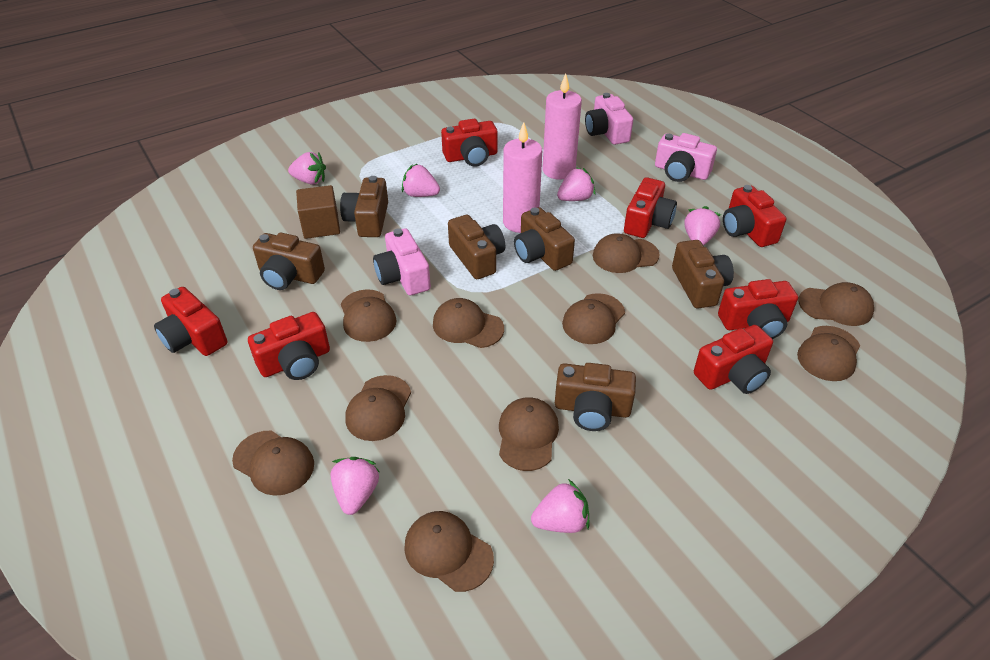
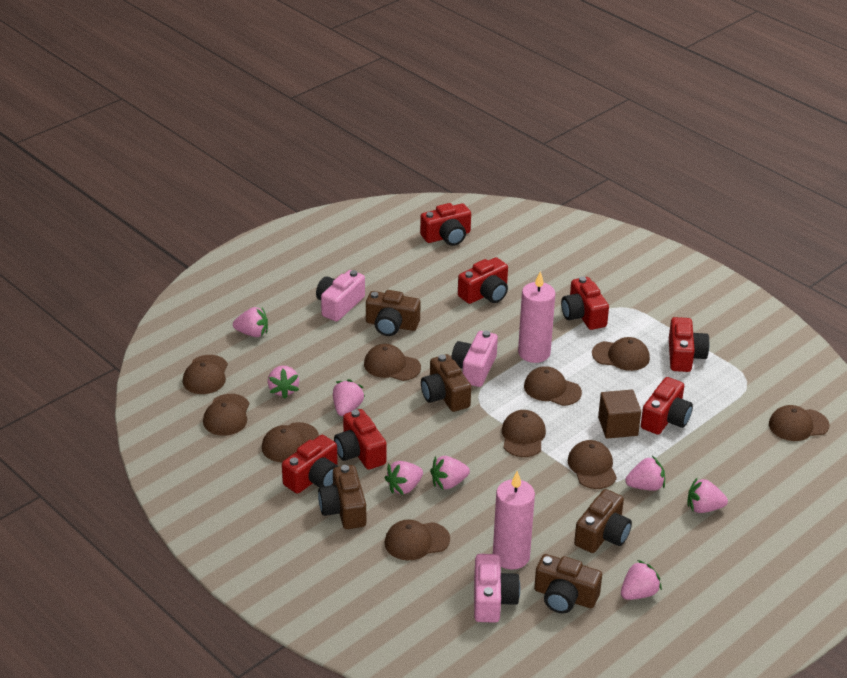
brown camera: [253,233,325,290] [340,176,388,237] [448,215,505,279] [514,207,575,271] [555,363,636,431] [672,240,734,308] = 6 -> [318,465,366,529] [366,290,421,336] [421,354,471,412] [534,554,602,614] [574,489,632,553] = 5
pink strawberry: [288,152,326,185] [330,457,380,515] [402,163,440,197] [531,479,589,533] [557,167,595,201] [684,206,721,246] = 6 -> [233,307,268,337] [268,366,299,399] [333,379,365,416] [385,461,423,495] [430,456,470,490] [621,560,662,600] [625,456,665,491] [688,478,728,513] = 8

